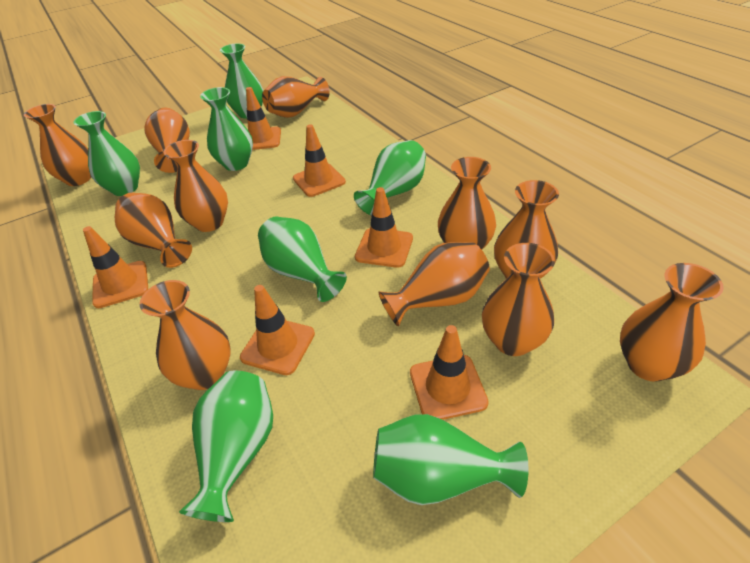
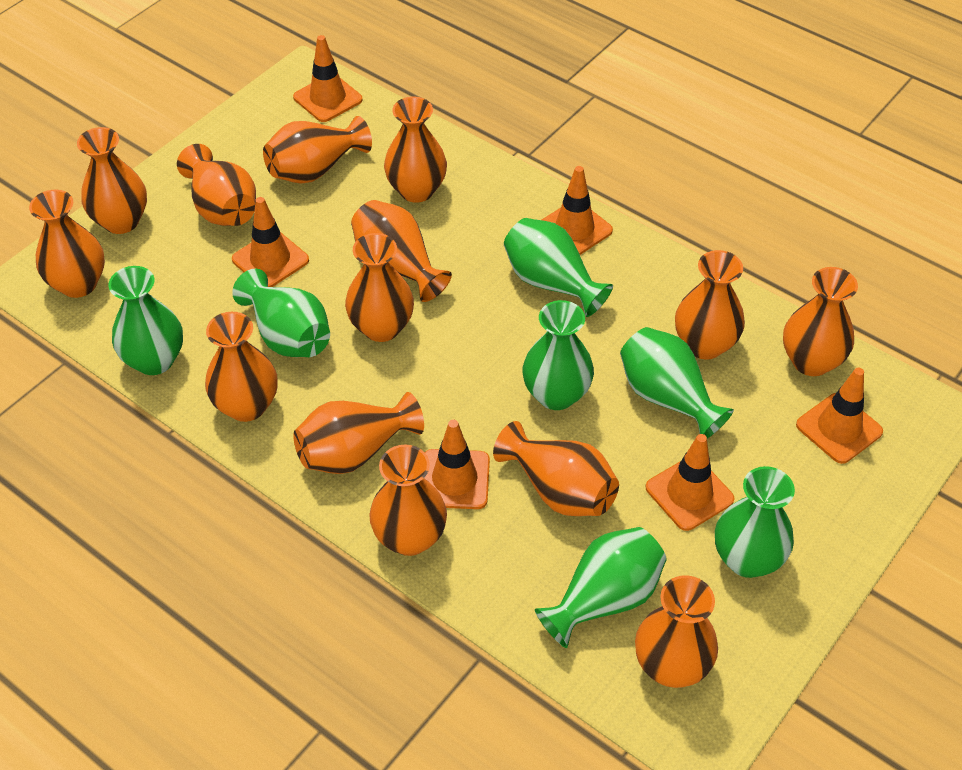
orange vase: [24,104,91,186] [115,193,192,268] [140,280,231,390] [144,108,190,173] [164,140,228,232] [262,76,329,118] [379,242,490,326] [438,157,496,249] [482,243,555,356] [494,180,559,279] [620,263,724,382] = 11 -> [29,190,105,298] [77,127,147,234] [177,144,256,226] [205,312,278,422] [263,116,372,184] [293,392,424,474] [345,233,414,342] [351,200,452,302] [369,445,447,556] [384,97,447,203] [493,421,619,516] [635,575,718,688] [675,250,745,359] [783,267,858,376] = 14

